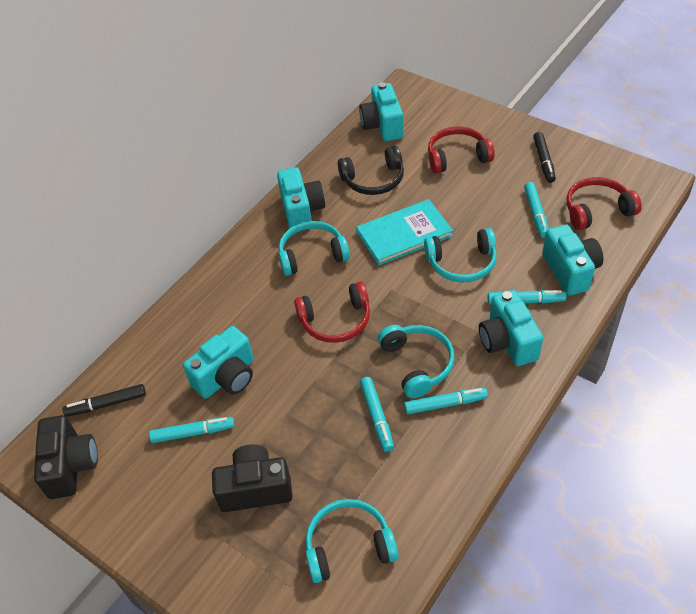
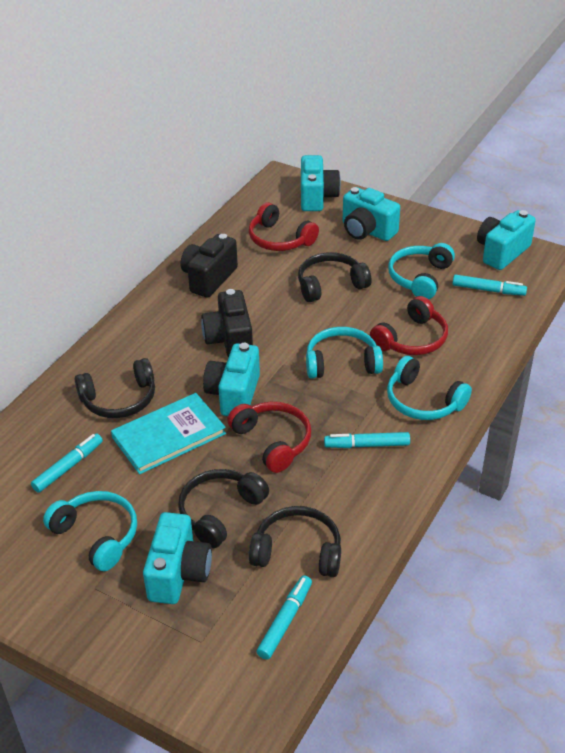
black headphones: [337,146,404,195] = 1 -> [74,358,155,418] [178,469,269,548] [249,506,341,577] [298,252,371,302] = 4
black marker: [63,384,146,417] [533,132,556,183] = 2 -> none = 0
turquoise marker: [149,417,235,443] [360,377,394,452] [404,388,488,414] [488,290,566,304] [524,182,549,238] = 5 -> [31,433,103,493] [257,576,312,660] [324,432,410,448] [453,275,527,296] = 4

